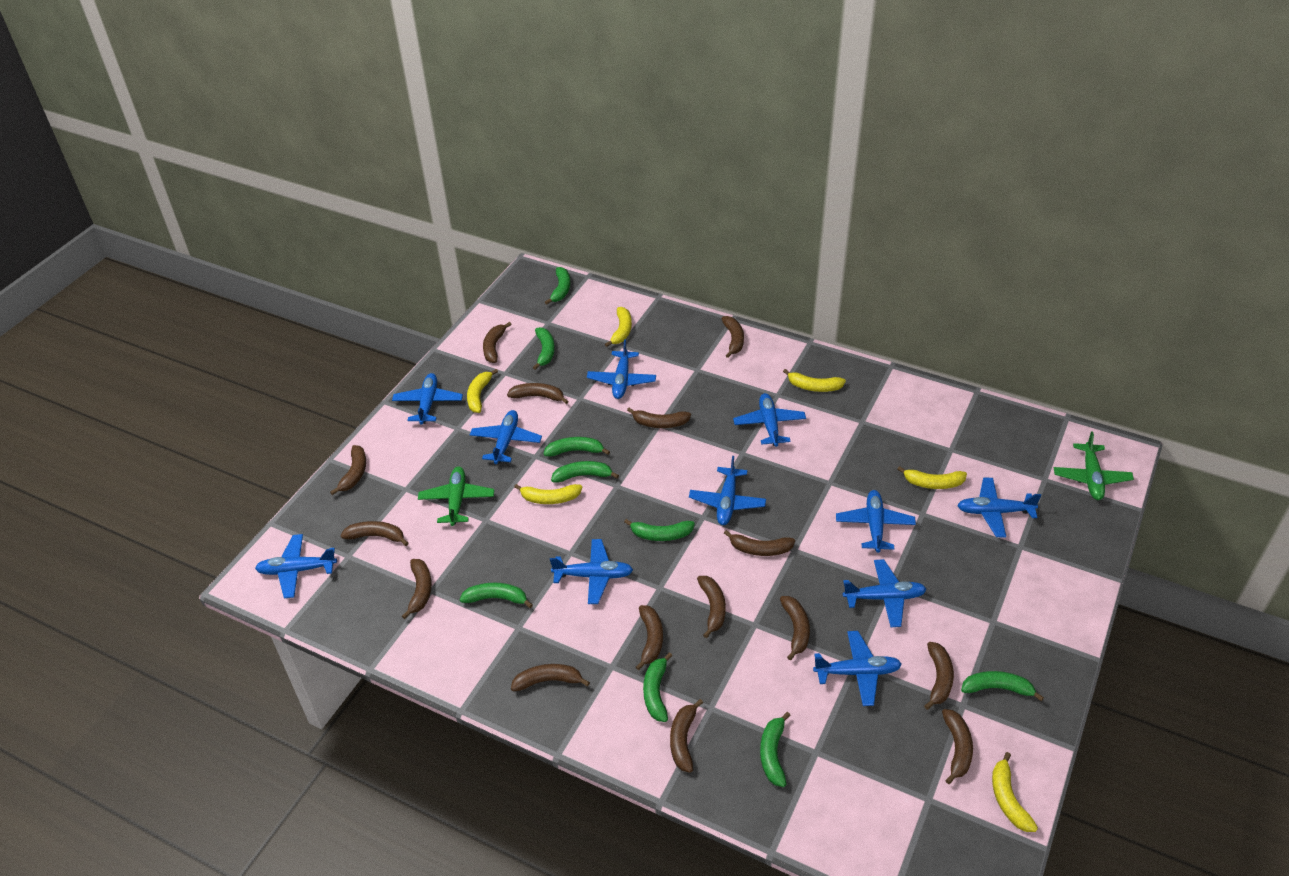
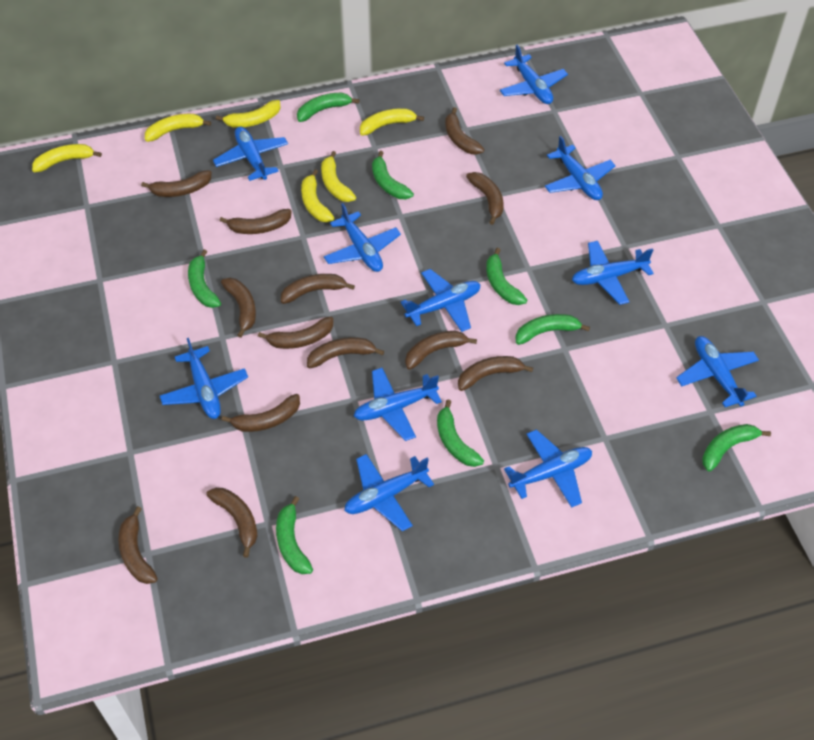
brown banana: [330,445,366,495] [340,521,409,546] [402,559,432,619] [483,322,512,363] [507,383,569,404] [511,664,590,691] [627,407,691,428] [636,605,663,670] [670,699,703,773] [697,576,726,638] [722,316,744,358] [724,530,795,556] [780,596,810,661] [924,642,954,710] [942,709,973,784] = 15 -> [118,506,158,584] [141,170,212,197] [206,488,258,558] [220,209,292,234] [221,278,256,338] [222,394,300,432] [258,316,333,349] [281,274,355,304] [307,337,384,368] [405,331,477,370] [445,107,484,155] [458,356,533,391] [466,172,504,225] = 13
green banana: [459,583,533,608] [533,327,555,370] [544,437,610,457] [545,267,570,305] [551,461,619,482] [624,519,695,541] [643,652,672,722] [760,712,791,787] [961,671,1044,701] = 9 -> [188,250,221,308] [276,496,313,574] [297,93,359,122] [372,151,414,199] [437,399,484,467] [486,248,527,305] [515,314,590,345] [702,424,771,471] = 8
green plane: [418,467,494,526] [1054,431,1134,500] = 2 -> none = 0

